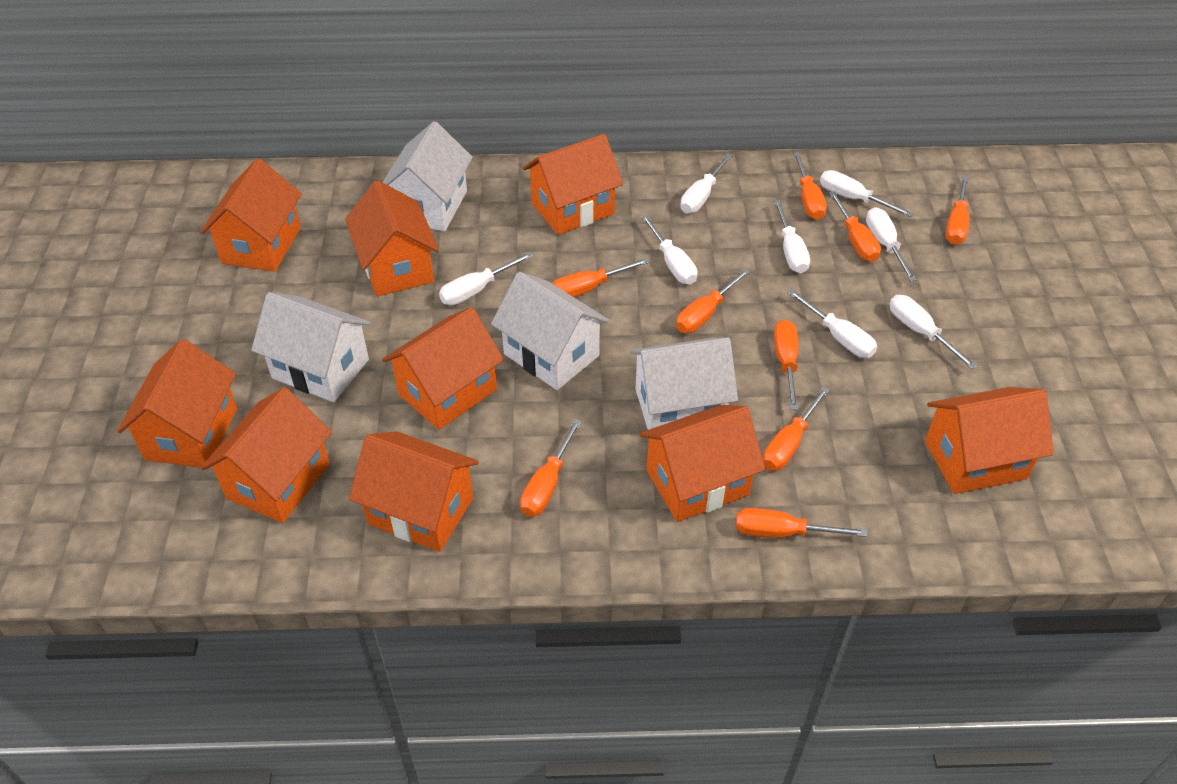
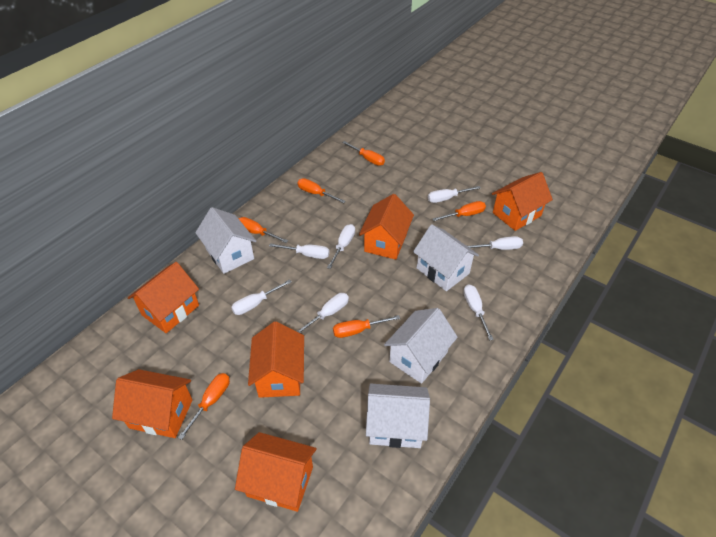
orange house: [117,339,237,468] [200,159,302,272] [201,387,332,523] [345,180,439,296] [349,431,479,552] [382,307,504,430] [523,134,623,235] [639,405,765,522] [925,387,1054,494] = 9 -> [112,369,192,438] [128,262,199,333] [235,432,316,512] [248,321,304,398] [359,194,414,260] [492,172,553,231] = 6
orange screwdriver: [520,419,582,517] [552,258,650,297] [676,268,750,333] [736,508,868,538] [763,387,829,471] [774,319,798,410] [793,152,827,220] [829,191,881,262] [945,177,969,245] = 9 -> [178,373,230,440] [238,217,288,243] [297,178,346,203] [333,315,400,338] [342,141,385,166] [432,201,486,221] = 6
white screwdriver: [439,252,533,305] [641,215,697,285] [680,154,733,213] [774,200,810,273] [787,290,877,358] [820,170,914,217] [866,207,917,282] [889,295,977,369] = 8 -> [231,279,292,315] [269,243,329,259] [297,293,349,333] [327,224,355,269] [428,186,481,203] [463,284,494,341] [468,236,523,250] = 7

